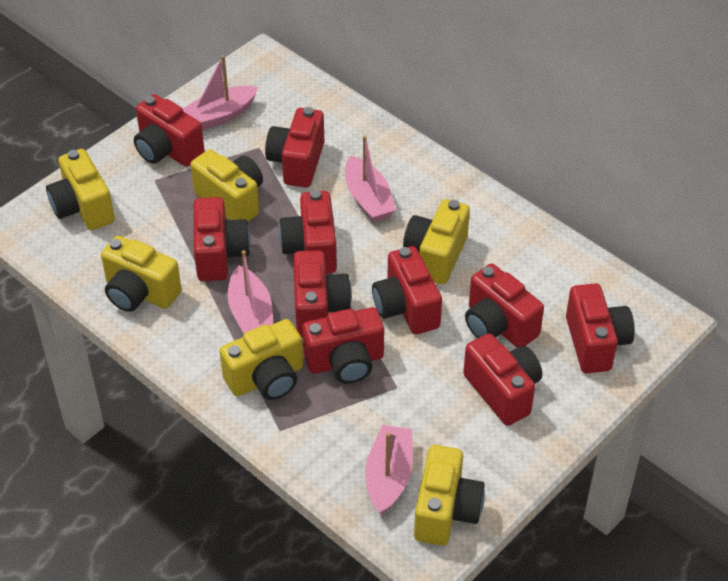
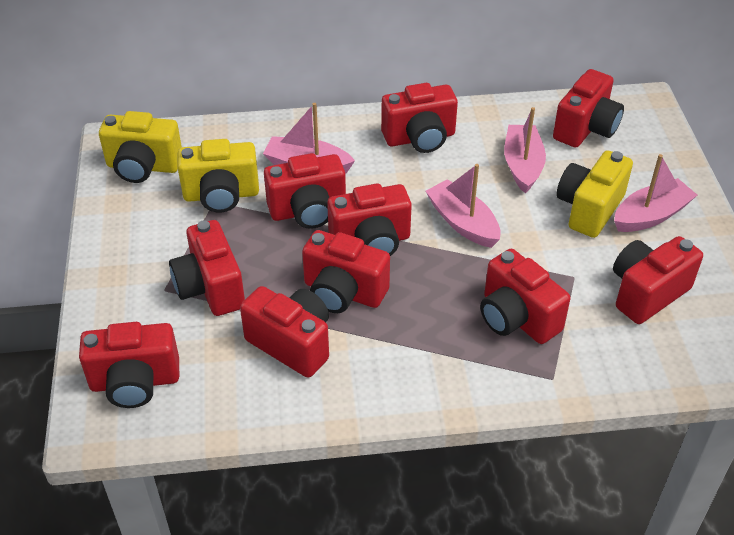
yellow camera: [46,149,115,230] [101,236,181,312] [190,150,263,222] [220,319,303,400] [403,199,470,284] [414,445,485,546] = 6 -> [99,111,182,183] [177,139,259,213] [556,150,633,238] = 3

